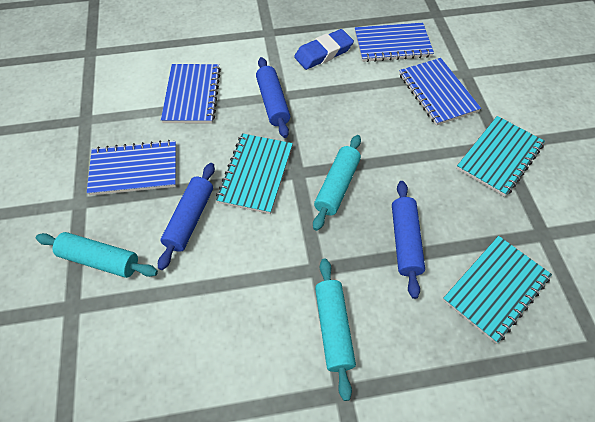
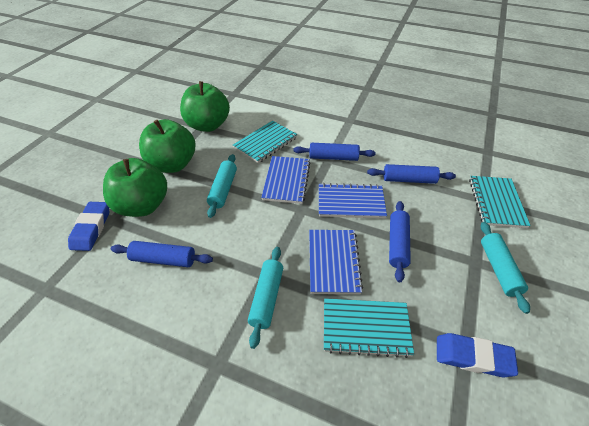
blue eraser: [294,29,354,70] = 1 -> [68,202,109,251] [437,333,518,377] = 2
blue notebook: [87,140,176,196] [161,64,221,123] [355,23,434,62] [399,58,481,126] = 4 -> [261,156,311,204] [309,230,363,294] [319,183,387,219] = 3
blue rolling pin: [158,163,215,270] [256,57,290,138] [392,181,425,299] = 3 -> [111,241,213,267] [293,143,376,161] [367,164,456,184] [389,201,411,282] = 4
green apple: none = 0 -> [103,158,167,217] [139,119,195,173] [180,81,230,132] = 3

